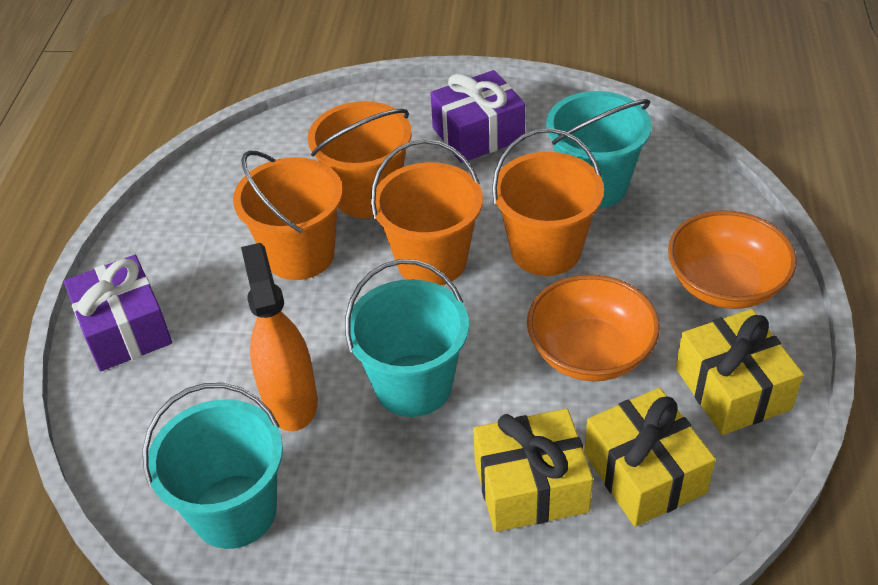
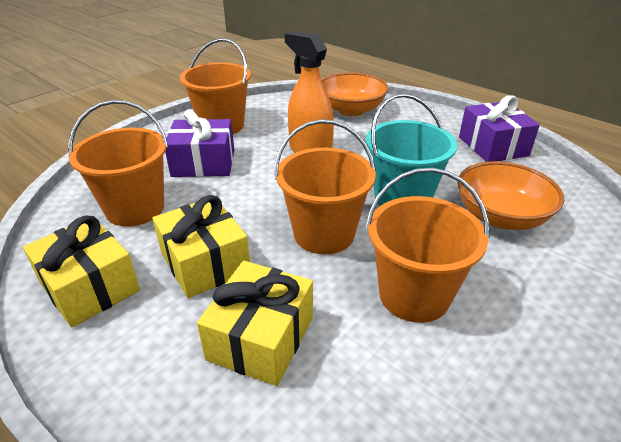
turquoise bucket: [143,383,283,549] [345,259,469,417] [546,91,652,209] = 3 -> [366,93,457,206] = 1

